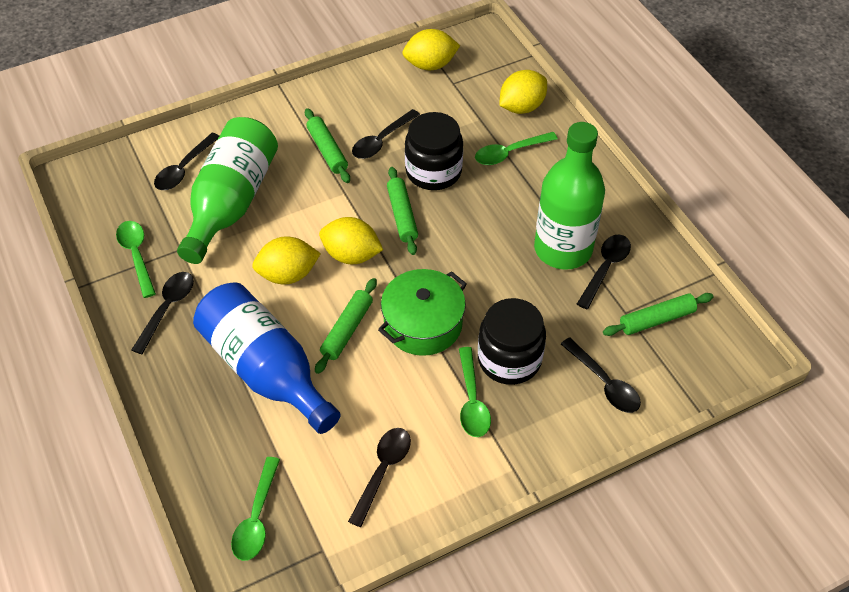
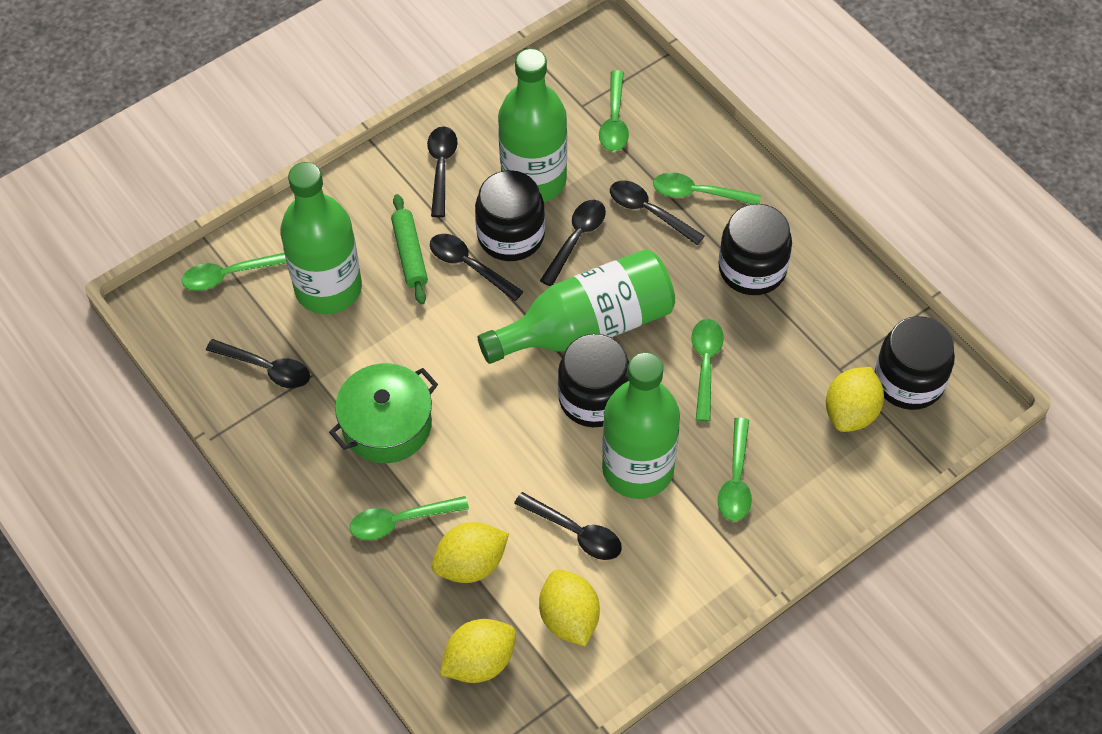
black jar: [405,112,463,190] [478,298,546,385] = 2 -> [475,170,545,261] [558,334,629,427] [719,204,792,295] [875,316,955,410] = 4
blue bottle: [193,282,341,434] = 1 -> none = 0
green bottle: [177,117,278,264] [534,122,605,270] = 2 -> [280,162,362,314] [478,249,675,364] [498,49,567,202] [602,352,680,499] = 4
green rolling pin: [305,108,350,183] [315,278,377,374] [387,167,418,255] [603,293,714,336] = 4 -> [391,194,428,305] = 1
green spoon: [116,221,156,298] [231,457,280,561] [459,347,491,437] [475,132,558,165] = 4 -> [182,253,287,291] [350,496,469,540] [599,70,629,151] [653,172,761,204] [691,319,724,422] [718,418,752,521] = 6

